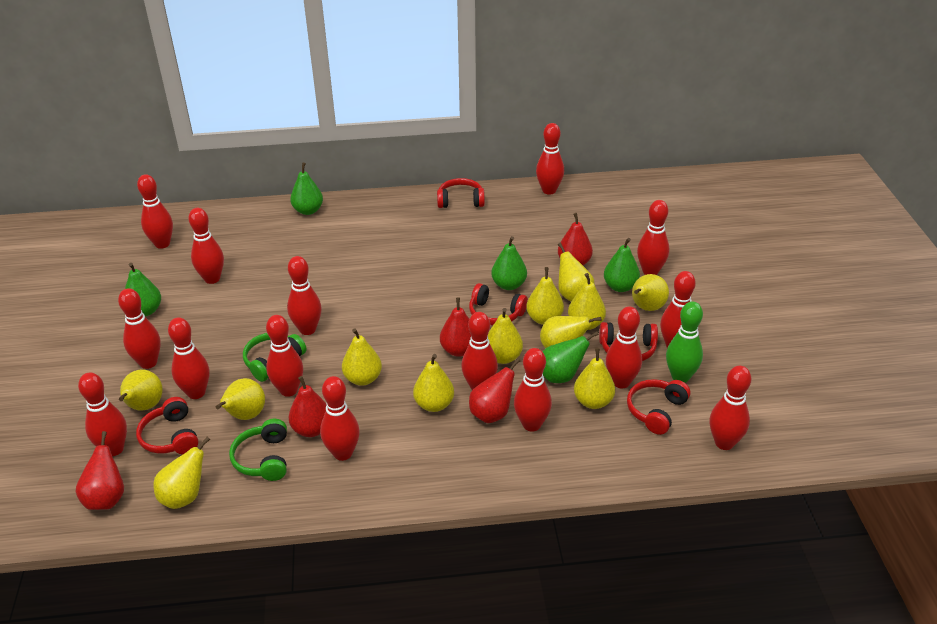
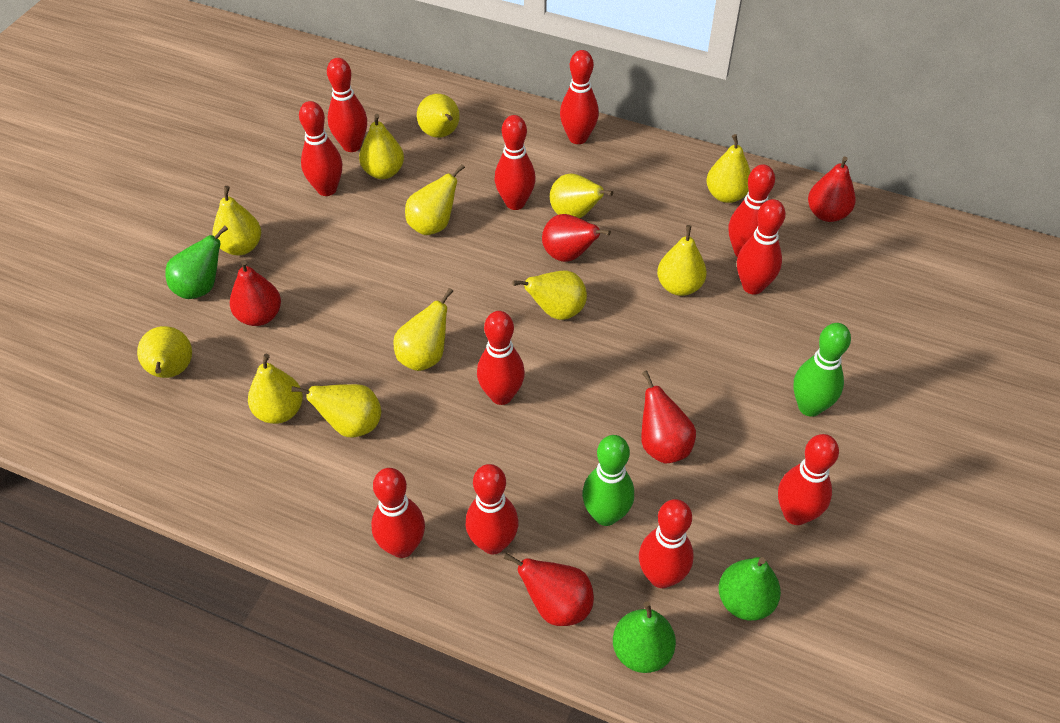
green bowling pin: [666,301,703,383] = 1 -> [582,435,634,526] [793,323,851,417] = 2
green headphones: [229,419,287,481] [243,333,307,382] = 2 -> none = 0
green pear: [125,263,161,316] [290,163,323,215] [491,236,527,290] [543,331,599,383] [604,238,640,292] = 5 -> [165,226,228,299] [613,602,676,673] [718,557,781,621] = 3
red bowling pin: [78,372,127,456] [118,288,161,369] [137,174,173,249] [168,318,210,399] [188,208,224,284] [266,315,303,397] [287,256,322,335] [320,376,360,461] [461,312,498,390] [514,348,552,432] [536,123,564,195] [606,306,642,389] [637,200,669,275] [660,271,696,348] [709,366,751,450] = 15 -> [299,101,342,196] [327,58,367,152] [371,468,425,558] [466,464,518,554] [477,311,525,405] [495,115,536,210] [560,50,599,144] [639,499,694,588] [729,164,775,257] [737,199,786,294] [778,434,839,525] = 11
red headphones: [136,397,199,454] [437,178,485,208] [469,283,528,325] [599,322,658,361] [627,379,690,435] = 5 -> none = 0

